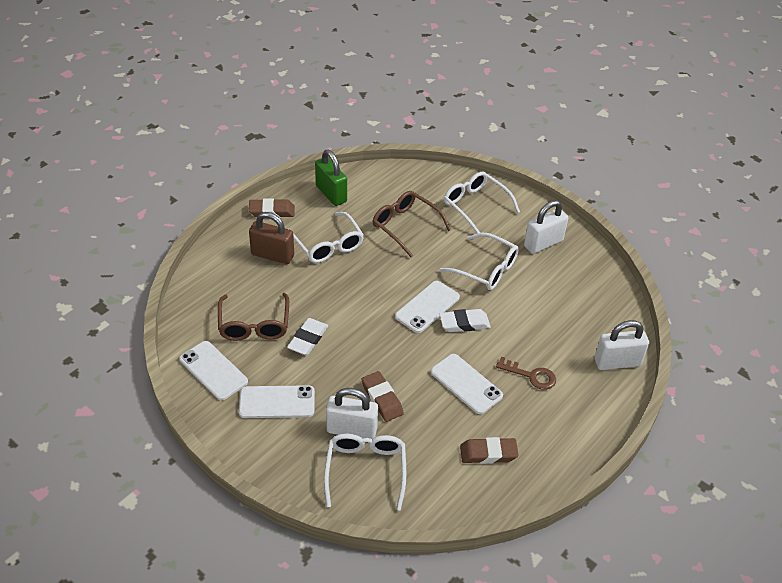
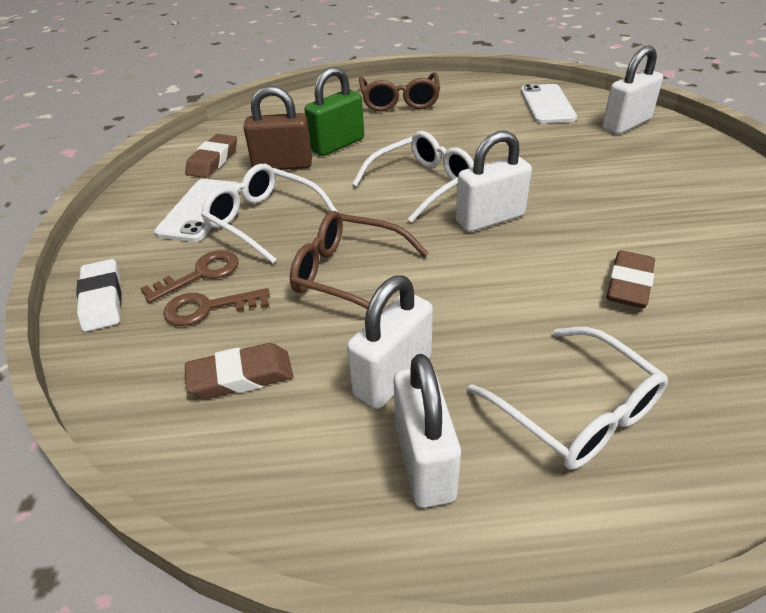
brown key: [496,357,556,390] = 1 -> [140,250,238,303] [163,288,270,326] = 2
white eraser: [287,318,328,355] [439,309,491,332] = 2 -> [76,259,121,332] = 1
white glasses: [293,212,364,263] [324,434,406,511] [439,233,519,290] [444,172,520,233] = 4 -> [201,164,338,263] [352,131,474,223] [468,327,668,470] = 3
white padlock: [326,388,378,439] [524,200,568,254] [595,320,649,370] = 3 -> [347,275,433,409] [394,354,461,508] [456,131,532,232] [602,46,663,134] = 4
white phone: [180,341,248,400] [239,385,315,418] [395,281,460,333] [431,354,503,414] = 4 -> [154,179,241,242] [521,84,577,123] = 2

